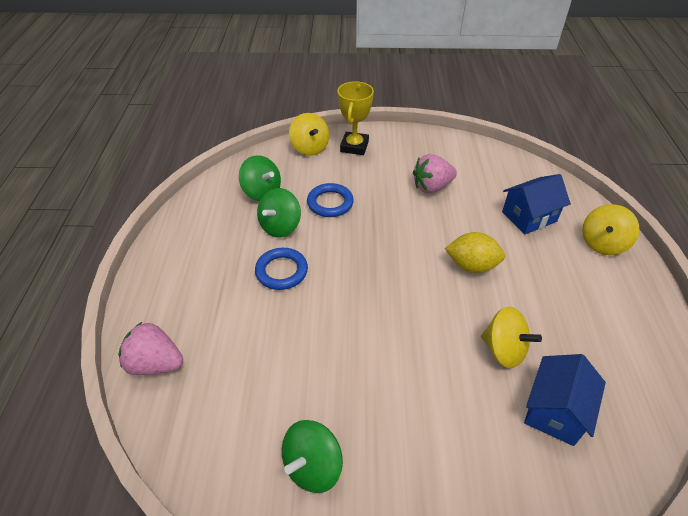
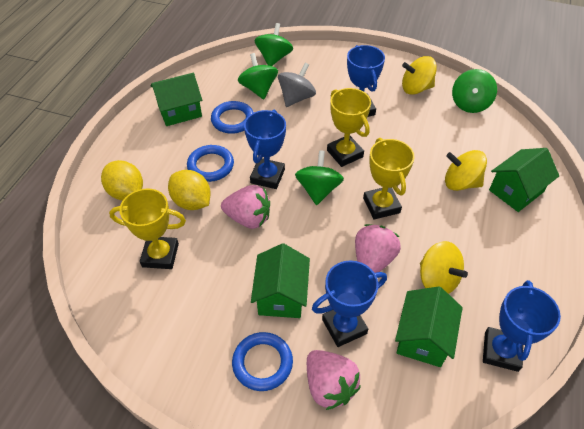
blue house: [502,174,571,234] [524,354,606,446] = 2 -> none = 0
blue ring: [255,248,308,290] [307,183,354,217] = 2 -> [187,145,234,182] [211,101,254,134] [232,332,293,391] = 3
blue trophy: none = 0 -> [244,110,286,189] [312,260,387,347] [347,45,385,117] [483,280,561,372] = 4
green house: none = 0 -> [150,73,202,126] [251,243,310,318] [395,286,463,367] [489,148,559,212] = 4
green spinning top: [239,155,281,201] [257,188,301,237] [282,420,343,493] = 3 -> [238,53,278,99] [255,23,293,66] [295,150,344,205] [452,69,497,113] = 4
grey spinning top: none = 0 -> [278,63,316,107] = 1
pink strawberry: [118,322,183,375] [413,154,457,193] = 2 -> [221,185,270,229] [307,350,361,410] [355,224,401,273] = 3
yellow lemon: [445,232,505,273] = 1 -> [101,160,143,201] [168,170,211,210] = 2
yellow trophy: [337,81,374,155] = 1 -> [109,189,186,269] [327,88,371,167] [363,138,415,219] = 3

